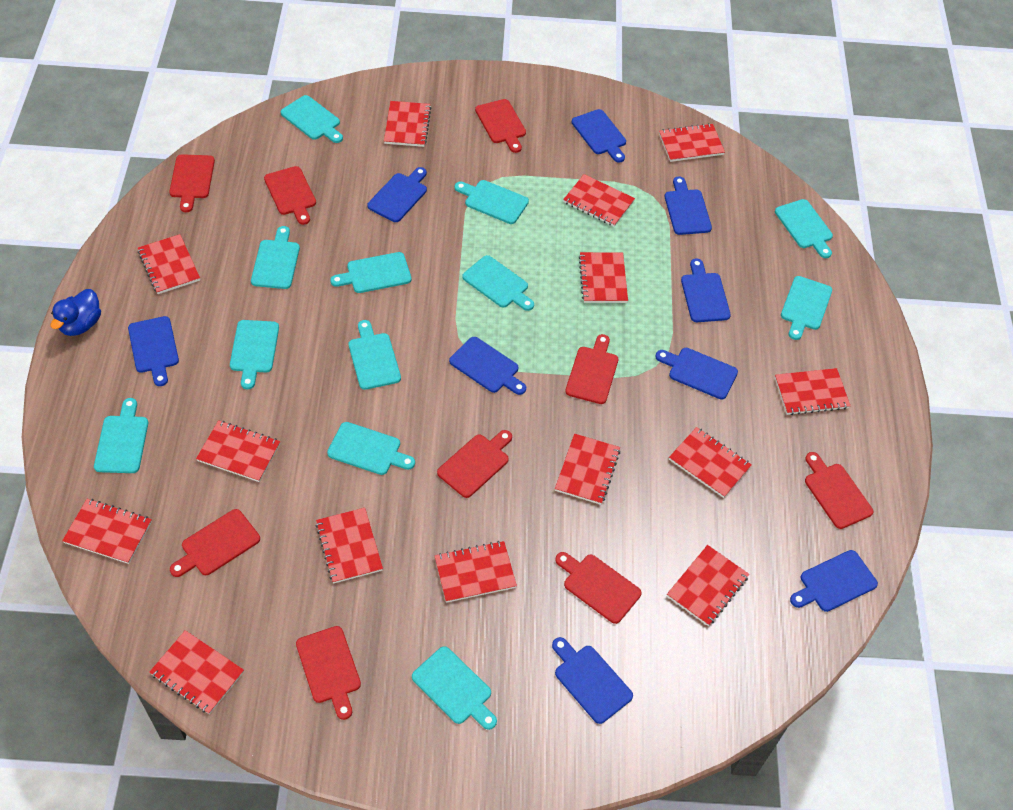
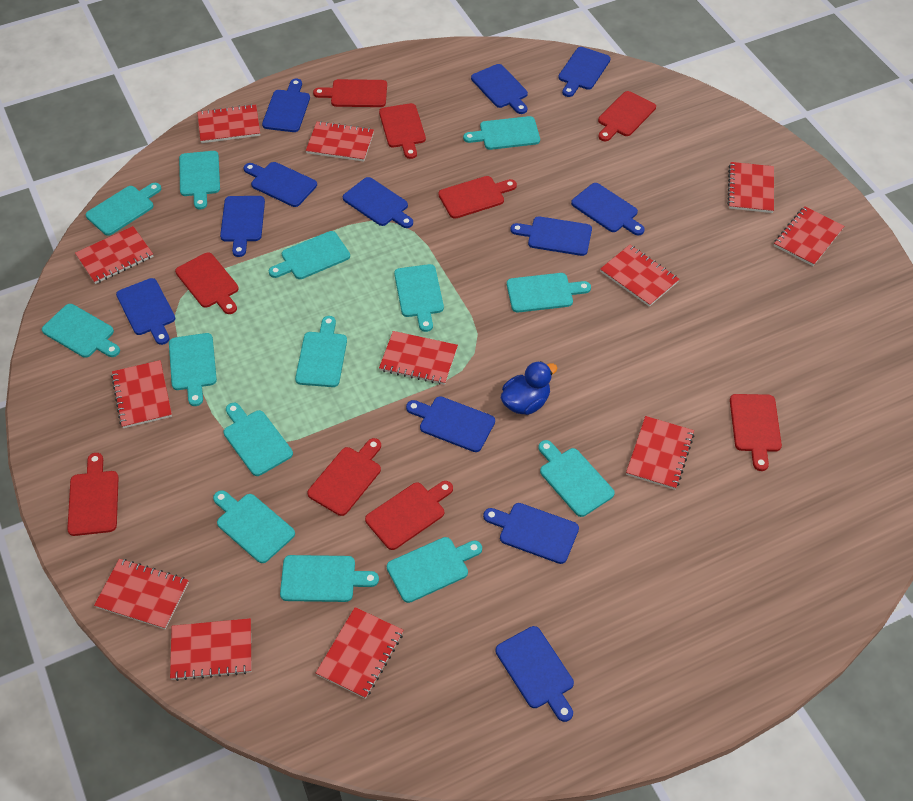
blue cutting board: [128,316,179,386] [367,167,427,222] [449,337,526,395] [552,637,633,724] [572,109,626,163] [655,348,738,400] [665,176,712,235] [681,258,731,322] [790,550,878,612] = 9 -> [116,278,175,345] [220,196,265,257] [244,162,317,207] [262,79,310,132] [343,177,413,228] [406,396,495,452] [471,64,528,114] [483,503,579,564] [495,626,574,722] [511,216,592,256] [558,47,610,97] [571,183,645,235] = 12
red notebook: [62,499,152,564] [138,234,200,294] [149,630,244,714] [196,420,280,482] [316,508,383,583] [384,101,431,147] [435,541,517,603] [555,434,620,505] [563,174,635,227] [579,252,628,303] [659,123,725,162] [667,545,749,626] [669,427,752,498] [775,368,850,415] = 14 -> [75,226,154,284] [94,559,189,629] [111,360,172,428] [170,618,251,681] [197,104,260,143] [306,121,374,162] [316,607,404,699] [379,331,458,385] [600,245,679,307] [626,416,694,490] [727,162,774,213] [774,206,844,266] = 12
turquoise cutting board: [94,398,148,473] [230,320,279,389] [251,226,300,289] [280,95,343,143] [327,422,415,475] [330,252,411,293] [349,320,401,390] [412,646,497,730] [454,180,529,224] [462,255,534,311] [775,199,833,258] [781,276,832,340] = 12 -> [42,304,120,358] [86,183,161,236] [169,333,217,406] [179,151,220,209] [213,490,295,563] [223,403,293,476] [269,231,350,279] [280,555,379,602] [295,316,347,387] [387,537,482,603] [394,264,444,332] [463,116,540,150] [507,273,591,313] [539,440,615,517] = 14

